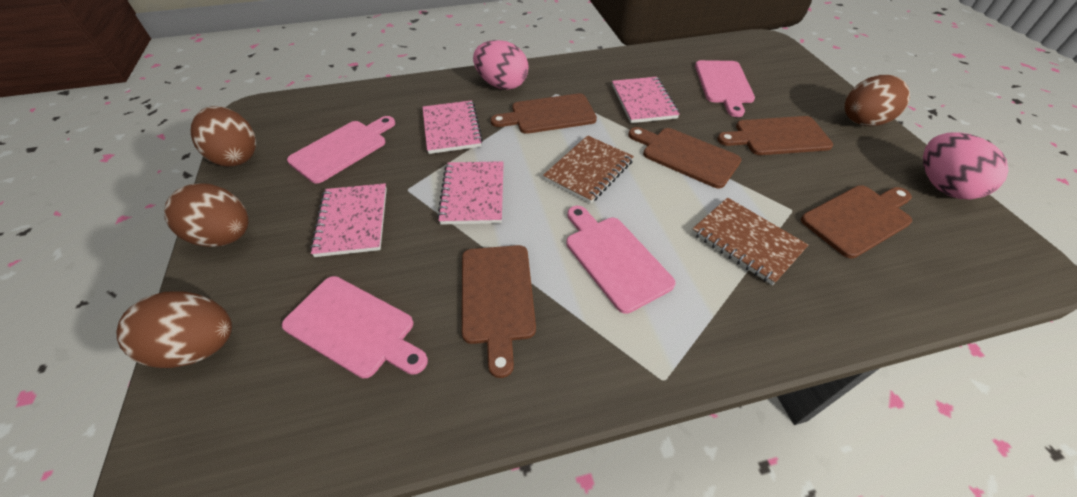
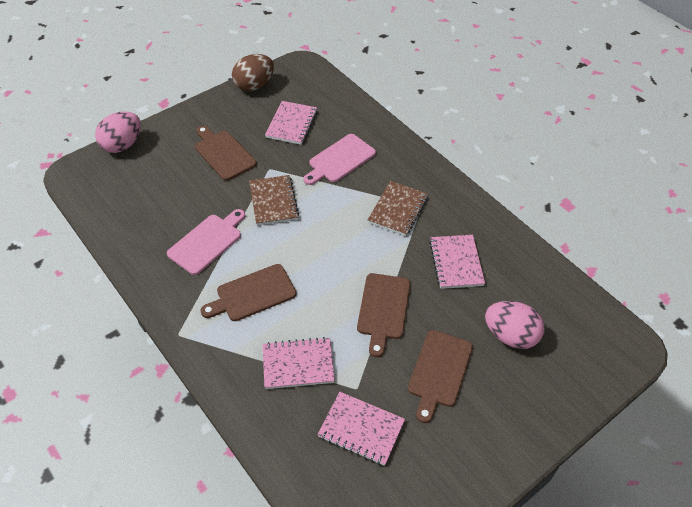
brown cutting board: [462,245,536,378] [491,93,597,134] [628,127,741,188] [717,116,833,155] [801,185,912,258] = 5 -> [195,126,256,181] [200,264,297,321] [357,273,410,357] [408,330,473,423] = 4
brown egg: [116,291,232,368] [164,183,248,247] [191,106,256,167] [845,75,910,126] = 4 -> [232,54,274,91] = 1
pink cutting board: [282,276,428,378] [287,116,395,184] [566,206,676,314] [695,60,755,117] = 4 -> [167,209,245,275] [303,134,376,185] = 2

